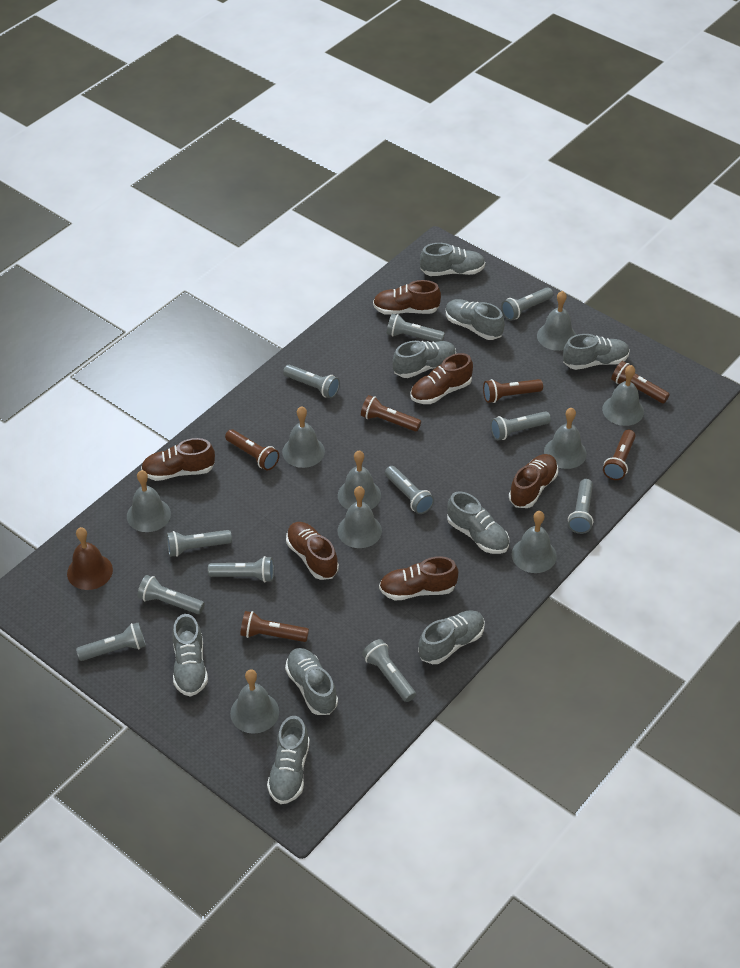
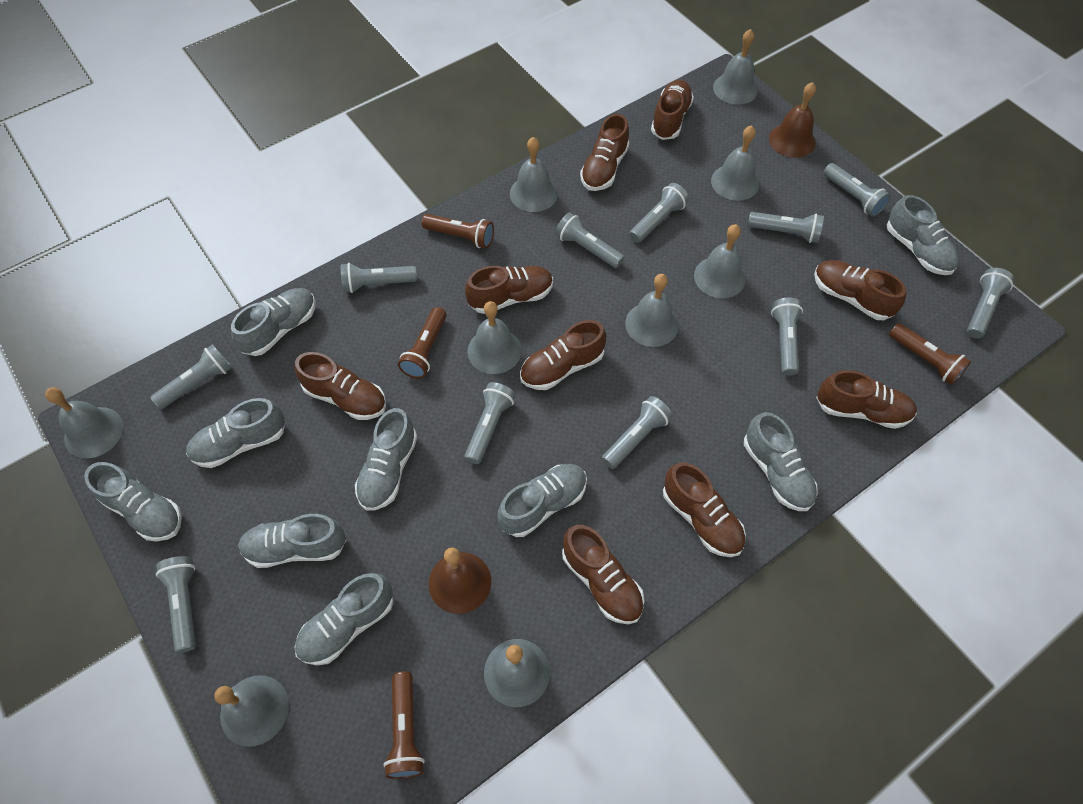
brown bell: [67,527,113,590] = 1 -> [429,548,491,614] [769,82,816,158] = 2
brown flashlight: [225,429,279,471] [240,611,309,642] [361,395,421,431] [483,379,543,403] [603,430,636,480] [611,361,670,403] = 6 -> [383,671,425,779] [398,307,447,379] [421,214,494,249] [889,323,971,385] = 4
brown shoe: [141,438,215,481] [286,522,339,580] [373,280,441,315] [379,556,458,601] [410,353,473,404] [509,454,558,508] = 6 -> [295,352,386,420] [465,266,553,314] [520,320,606,390] [562,525,644,624] [580,114,629,191] [651,80,694,140] [663,462,746,557] [814,260,906,320] [816,370,917,429] = 9

